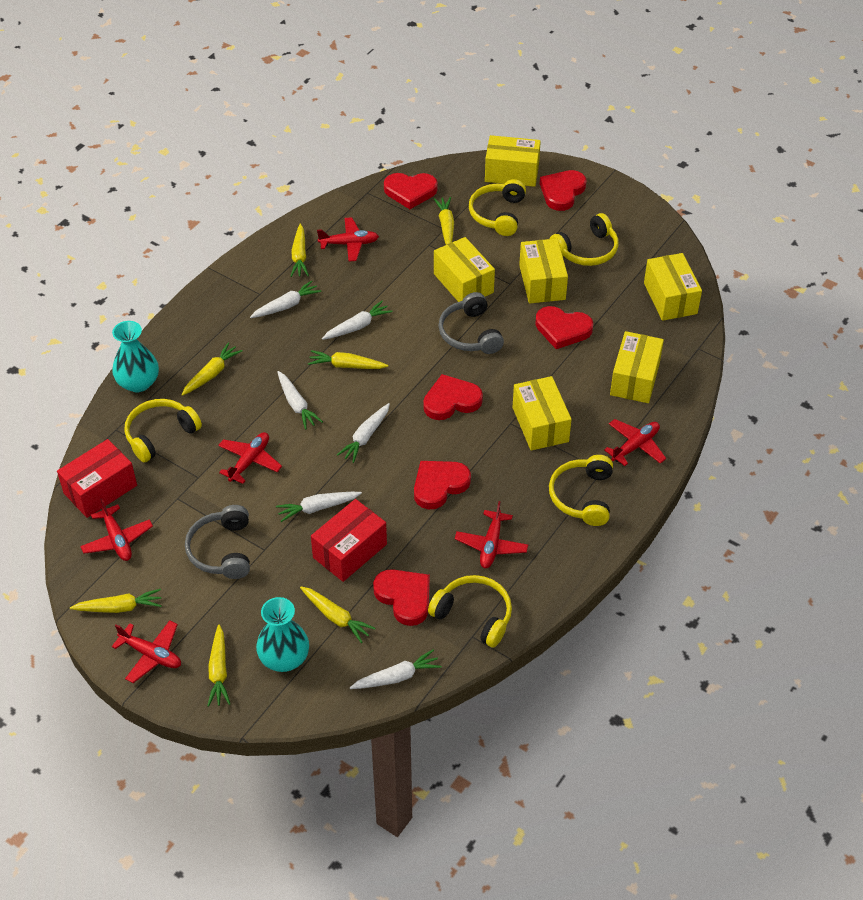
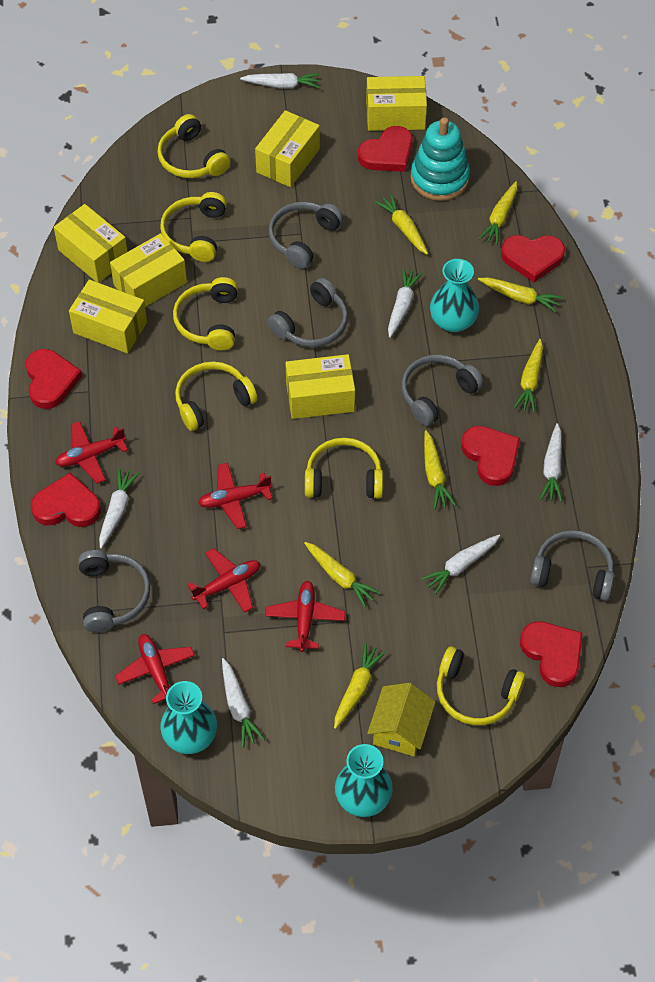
grey headphones: [185,505,250,579] [438,292,504,354] = 2 -> [78,550,150,633] [268,278,348,347] [269,202,343,269] [401,355,484,426] [530,530,614,601] = 5
red box: [57,439,137,518] [311,499,387,582] = 2 -> none = 0
red plane: [80,498,153,561] [112,620,181,683] [218,432,282,484] [317,217,379,262] [455,501,528,568] [604,419,666,466] = 6 -> [55,421,128,484] [115,634,195,704] [188,548,260,613] [198,463,272,529] [265,581,345,652] = 5
turquoise stacking toy: none = 0 -> [410,117,470,201] = 1
turquoise vase: [112,321,159,392] [256,597,309,672] = 2 -> [160,681,217,754] [335,744,393,817] [430,259,479,332] = 3
yellow headphones: [124,399,202,462] [428,575,512,648] [469,179,526,236] [549,455,613,526] [550,213,618,266] = 5 -> [157,114,230,178] [160,192,227,262] [173,277,238,351] [175,362,257,431] [305,438,383,498] [437,646,526,725] = 6
yellow house: none = 0 -> [367,683,436,756] = 1

